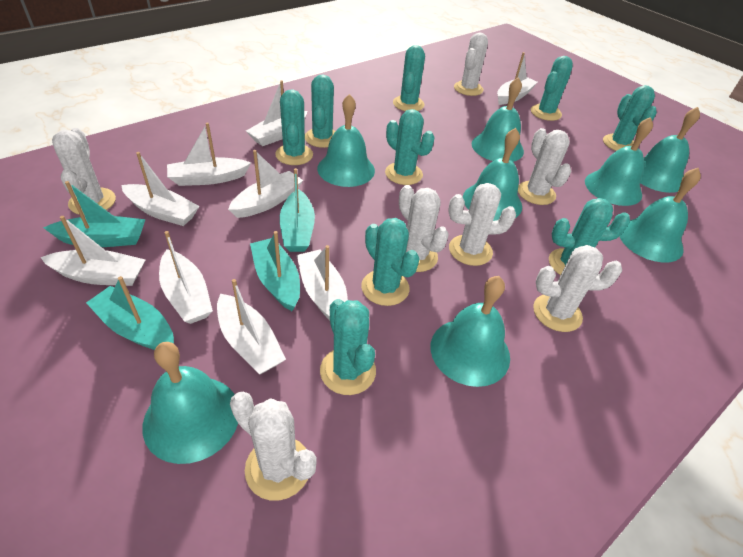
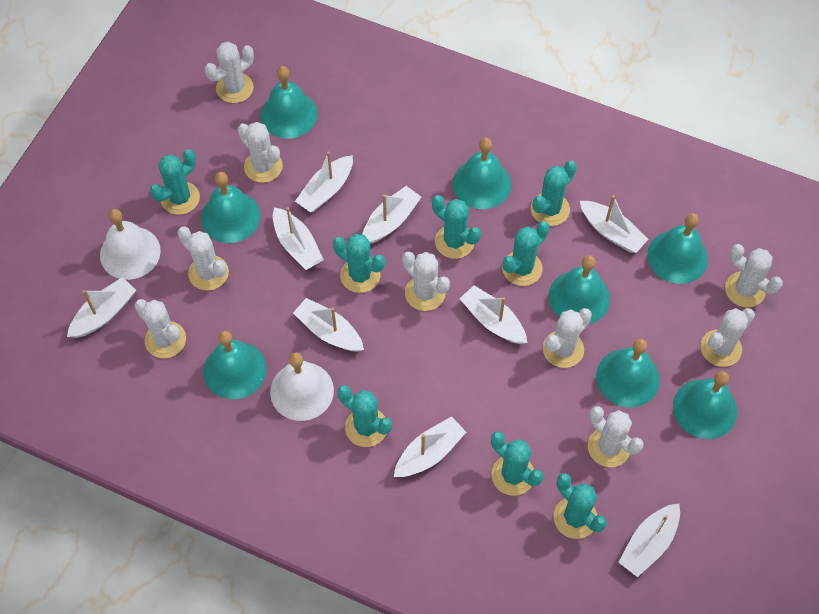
turquoise boat: [43,181,146,247] [86,276,174,350] [250,231,300,311] [280,168,315,252] = 4 -> none = 0
turquoise cactus: [275,89,313,165] [305,75,335,148] [320,299,376,395] [361,218,420,306] [385,109,435,185] [393,45,425,111] [531,56,573,121] [549,198,630,275] [603,85,657,151] = 9 -> [150,149,200,215] [333,234,385,293] [338,385,392,447] [432,195,481,259] [491,431,543,496] [502,221,550,286] [531,161,577,226] [553,473,607,539] = 8
white bell: none = 0 -> [100,209,161,280] [270,352,334,421] = 2
white cactus: [52,128,116,214] [230,392,317,501] [399,185,449,272] [448,183,516,266] [454,33,488,96] [518,128,571,205] [533,245,622,332] = 7 -> [134,299,186,358] [178,227,229,291] [205,42,254,103] [238,122,283,183] [402,252,450,311] [543,308,592,368] [588,406,644,467] [700,308,755,367] [725,244,783,307] = 9

